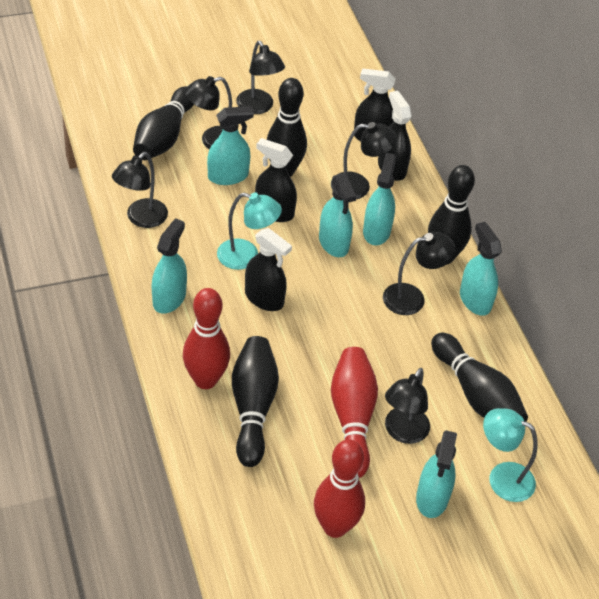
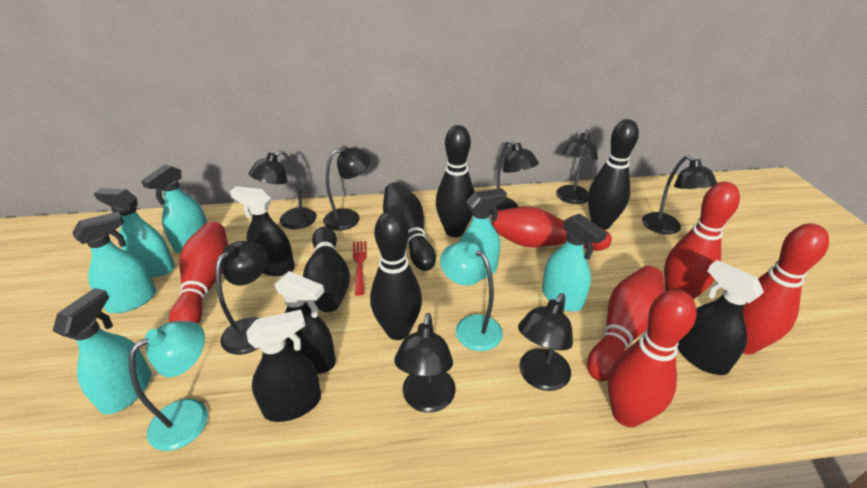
black lamp: [112,152,168,228] [185,76,232,149] [236,41,285,114] [331,122,397,199] [383,232,455,315] [385,368,430,444] = 6 -> [215,241,268,355] [249,150,316,229] [323,146,371,231] [394,313,456,413] [490,140,539,215] [518,293,573,391] [556,130,598,204] [642,155,717,235] = 8
red bowling pin: [183,288,230,389] [314,439,365,538] [331,347,378,478] = 3 -> [169,222,228,324] [491,207,612,251] [587,266,664,381] [608,289,697,427] [664,182,740,300] [743,223,829,354] = 6
red fork: none = 0 -> [353,241,367,296] = 1

